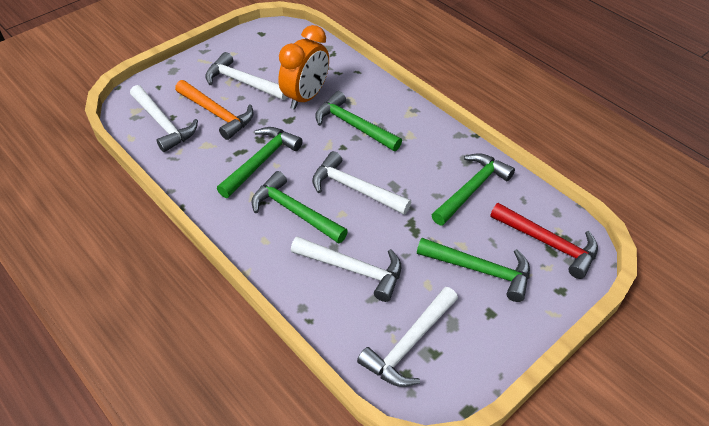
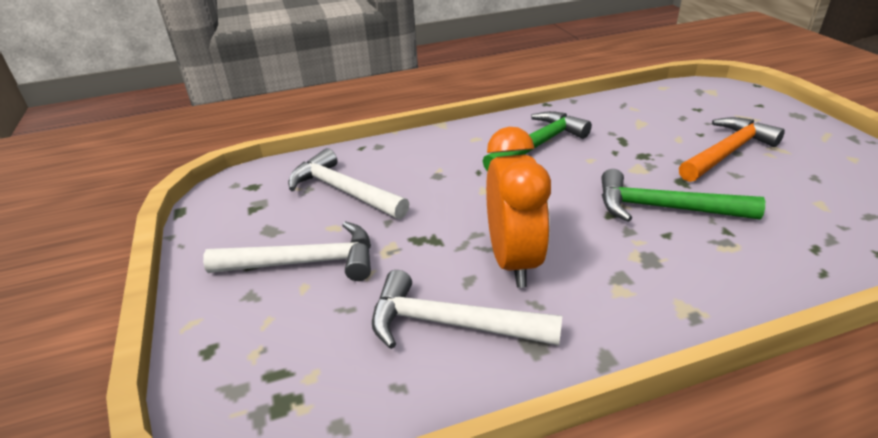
green hammer: [217,127,303,198] [251,171,348,244] [315,91,402,151] [417,238,530,302] [432,153,515,226] = 5 -> [483,111,592,172] [601,169,765,222] = 2
red hammer: [490,203,598,279] = 1 -> none = 0
white hammer: [130,85,198,152] [205,52,288,100] [291,236,401,302] [312,151,411,215] [357,287,458,387] = 5 -> [203,221,371,281] [288,148,410,219] [372,270,562,349] = 3

